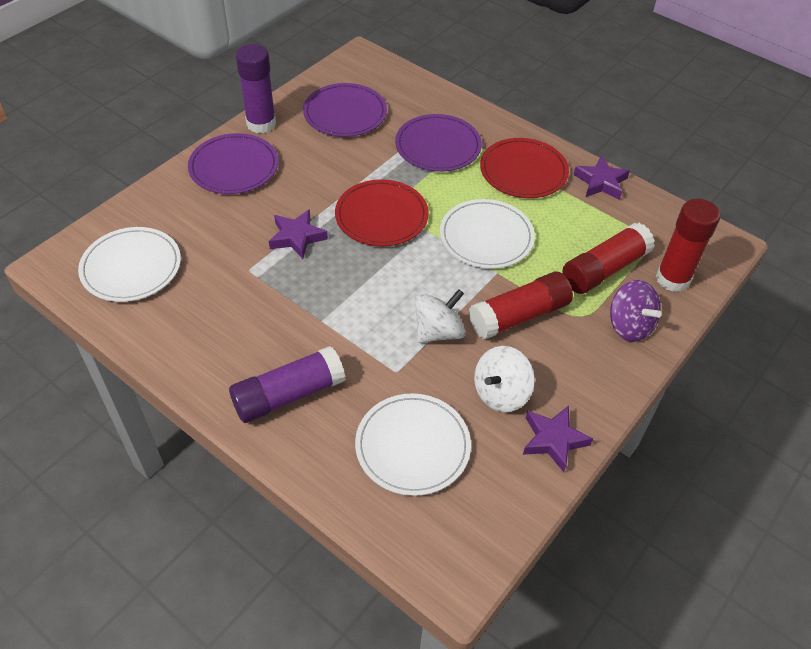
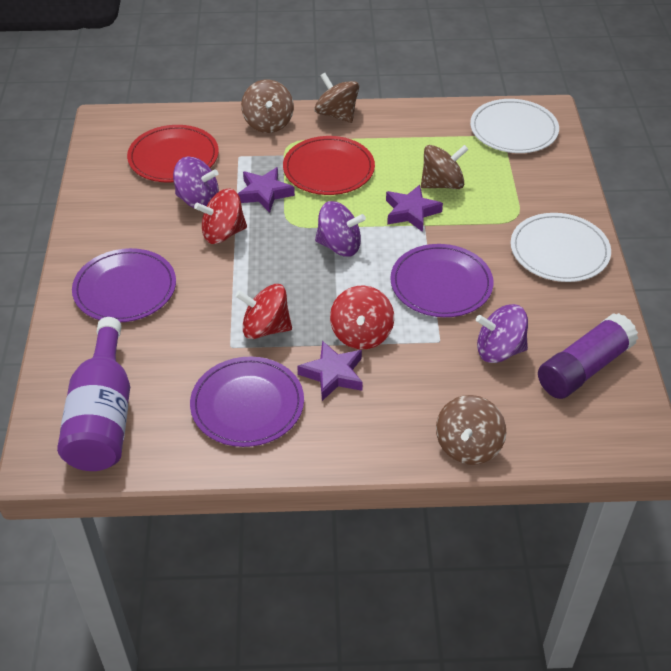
brown spinning top: none = 0 -> [241,80,294,133] [314,73,359,123] [421,145,469,189] [436,395,506,465] = 4
purple bottle: none = 0 -> [57,317,130,471] = 1
purple glue stick: [229,346,345,423] [236,44,276,133] = 2 -> [538,313,638,399] = 1
purple spinning top: [610,280,662,342] = 1 -> [173,157,219,209] [315,201,366,257] [476,304,528,363] = 3
red glue stick: [469,272,573,339] [563,223,655,294] [656,199,720,292] = 3 -> none = 0
red spinning top: none = 0 -> [194,189,247,244] [236,284,292,339] [330,286,394,349] = 3
white plate: [78,227,181,302] [355,393,471,496] [440,199,535,269] = 3 -> [470,99,559,153] [510,213,611,282] = 2
white spinning top: [415,289,465,343] [474,346,535,412] = 2 -> none = 0

